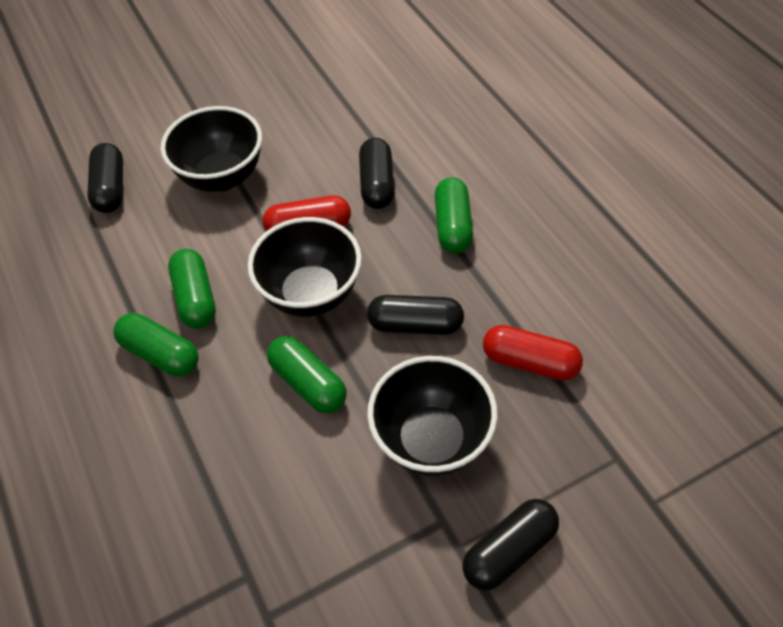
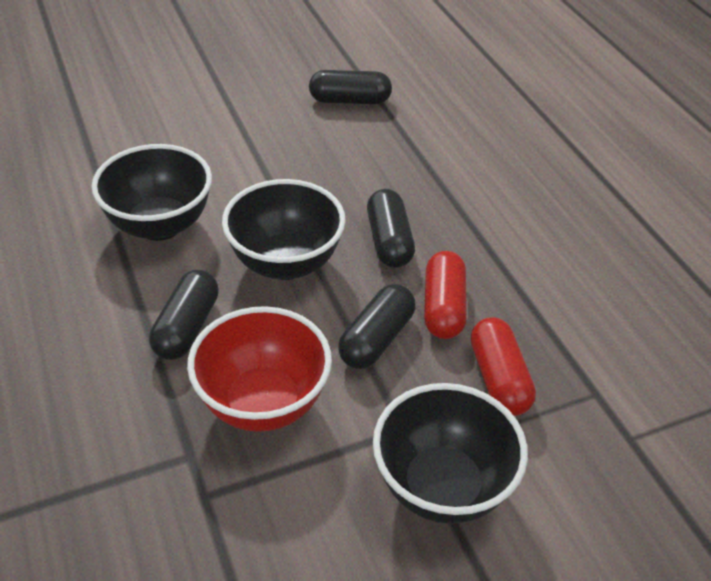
green capsule: [114,313,199,377] [168,249,216,329] [267,336,347,413] [435,177,473,253] = 4 -> none = 0
red bowl: none = 0 -> [187,306,332,432] = 1

